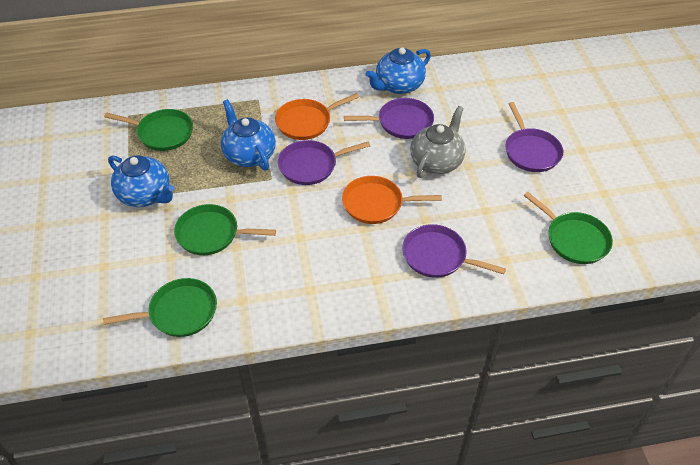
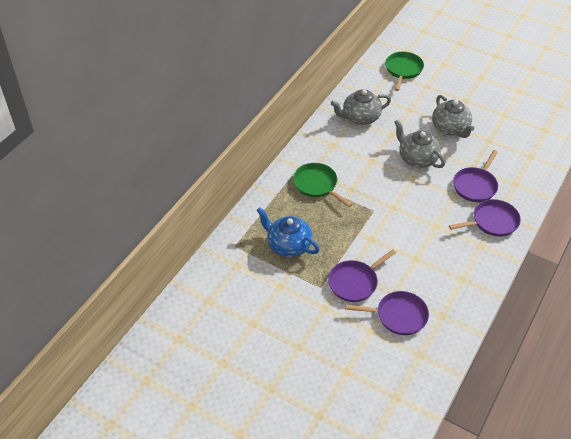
blue teapot: [108,155,174,207] [221,99,276,171] [366,47,431,94] = 3 -> [257,207,319,257] = 1
green pan: [103,278,217,337] [104,109,193,151] [174,204,276,255] [524,192,613,264] = 4 -> [293,163,352,207] [385,52,424,91] = 2
grey teapot: [410,106,466,178] = 1 -> [331,89,391,125] [394,119,445,168] [432,95,474,138] = 3
orange pan: [275,93,359,140] [342,176,442,224] = 2 -> none = 0

